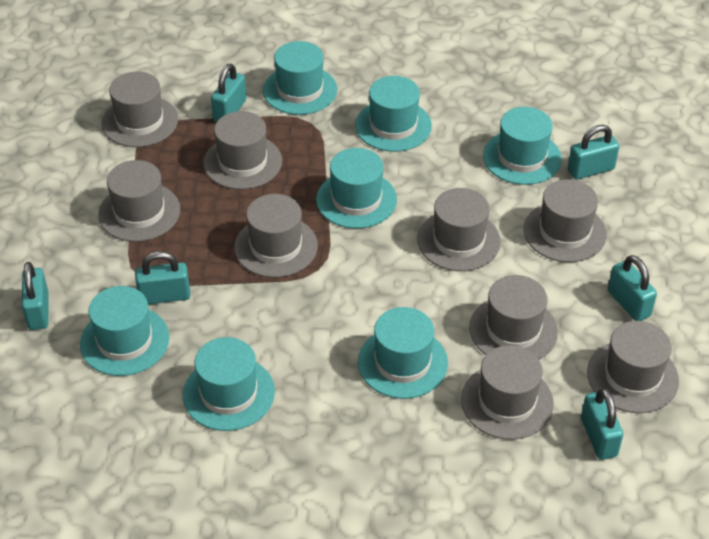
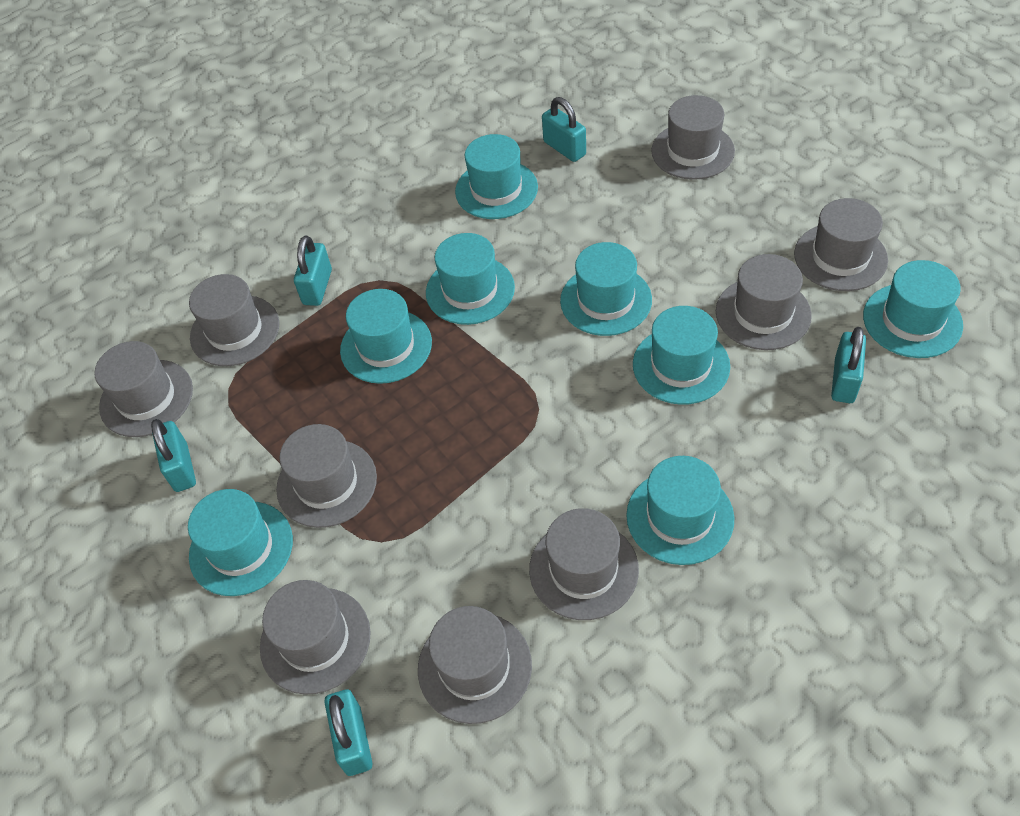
turquoise hat: [80,286,170,376] [183,337,275,431] [263,41,337,115] [316,148,397,229] [355,76,432,152] [358,307,448,399] [483,107,562,185] = 7 -> [188,489,293,596] [340,289,432,384] [426,233,515,325] [455,134,538,219] [560,242,652,336] [626,456,735,565] [633,306,730,405] [863,260,963,358] = 8
turquoise padlock: [22,262,48,330] [135,251,190,304] [211,64,247,122] [568,125,619,180] [581,388,623,460] [608,255,657,321] = 6 -> [151,419,196,492] [294,236,332,306] [324,689,372,776] [542,97,586,162] [831,327,866,403] = 5

